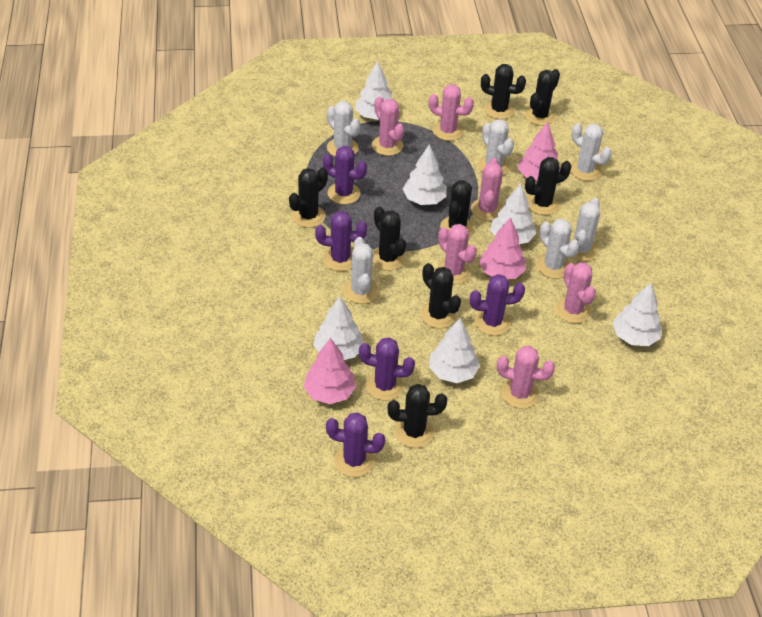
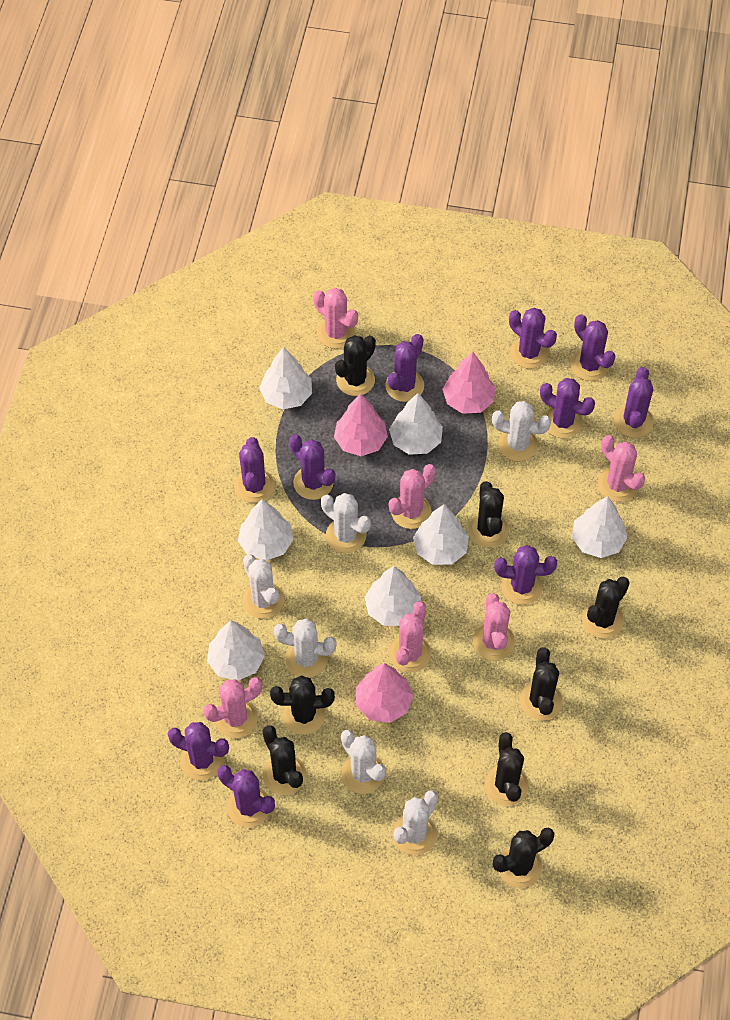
purple cactus: [315,211,367,271] [323,146,367,204] [326,412,385,477] [359,337,415,401] [470,274,525,336] = 5 -> [168,722,229,780] [217,765,275,828] [234,437,275,503] [289,435,336,500] [385,334,424,402] [494,545,557,605] [509,308,557,369] [540,378,595,439] [571,314,615,381] [614,367,654,437] = 10
white tree: [313,296,364,360] [355,61,392,120] [403,144,447,205] [429,318,480,383] [490,183,536,244] [613,283,662,346] = 6 -> [207,620,265,681] [238,499,294,561] [259,347,312,409] [365,566,421,626] [389,393,443,455] [413,505,469,565] [572,496,628,558] = 7

